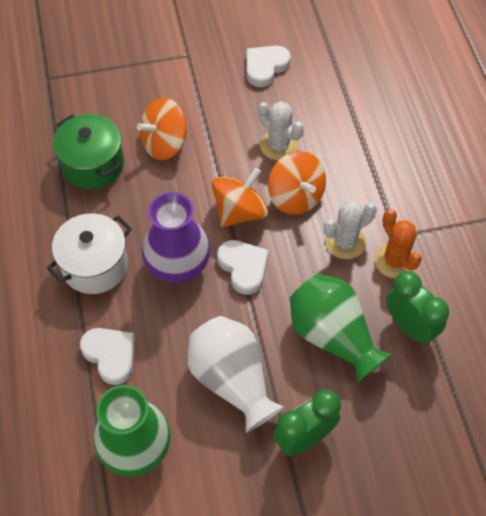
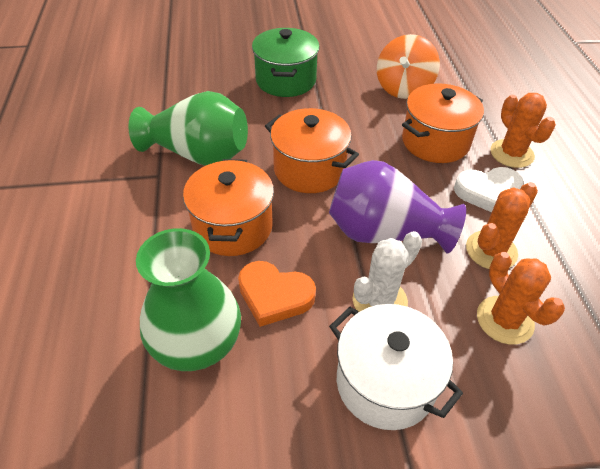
green clock: [274,389,341,456] [386,271,449,345] = 2 -> none = 0
orange cactus: [374,209,422,279] = 1 -> [466,182,538,269] [477,252,565,345] [490,93,556,168] = 3
orange heart: none = 0 -> [238,261,316,327] = 1
orange pot: none = 0 -> [183,159,274,256] [265,108,359,193] [402,83,484,163] = 3
orange spinning top: [137,98,187,160] [212,168,268,227] [268,151,326,215] = 3 -> [377,34,440,99] = 1
white cactus: [258,101,304,160] [324,201,377,259] = 2 -> [353,231,422,312] = 1
white heart: [80,328,135,385] [217,240,269,295] [247,46,290,87] = 3 -> [454,167,524,212] = 1
white vase: [188,316,285,433] = 1 -> none = 0

